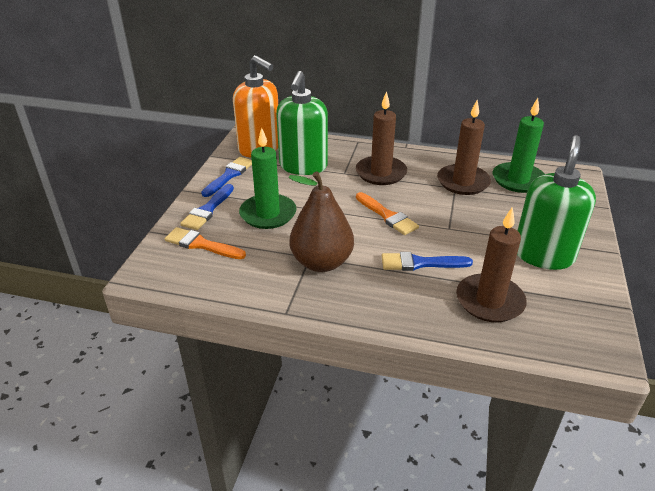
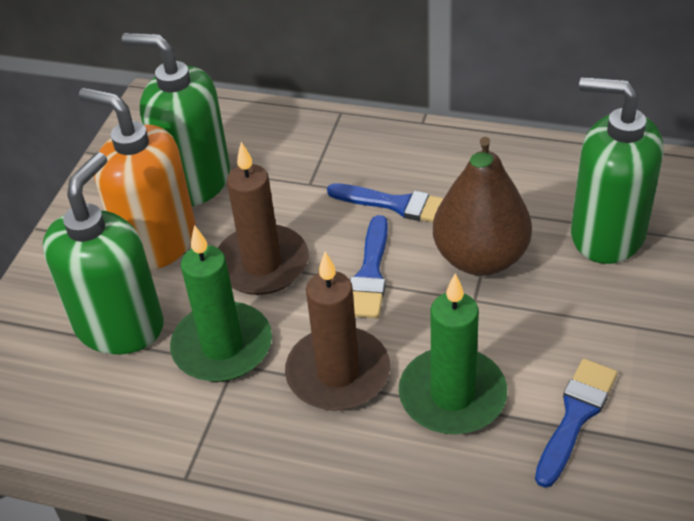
brown candle: [356,91,407,185] [437,100,491,195] [456,207,527,322] = 3 -> [218,142,309,295] [285,252,390,411] = 2
green soap dispenser: [276,71,328,175] [517,135,596,270] = 2 -> [43,152,164,355] [122,33,230,206] [571,77,663,264] = 3
orange brush: [165,227,246,259] [356,192,419,235] = 2 -> none = 0

